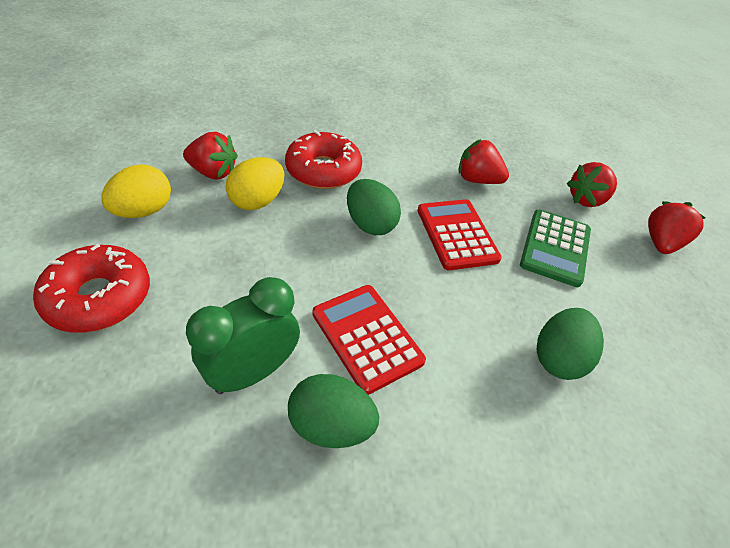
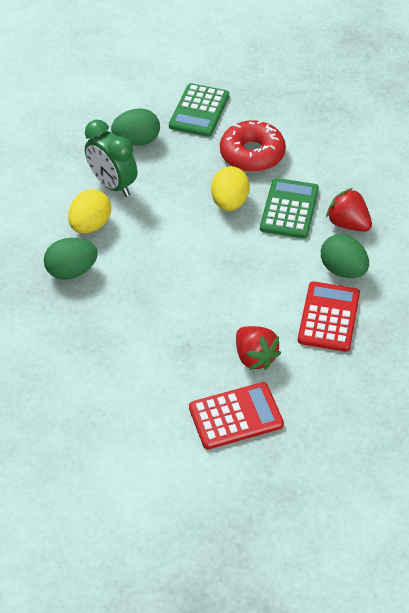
green calculator: [520,210,591,287] = 1 -> [169,83,229,137] [260,178,319,239] = 2
red donut: [33,244,150,333] [285,130,362,189] = 2 -> [220,120,286,172] = 1
red strawberry: [183,132,238,180] [459,139,509,184] [567,162,617,207] [648,201,705,254] = 4 -> [236,326,281,370] [326,188,372,232] = 2

